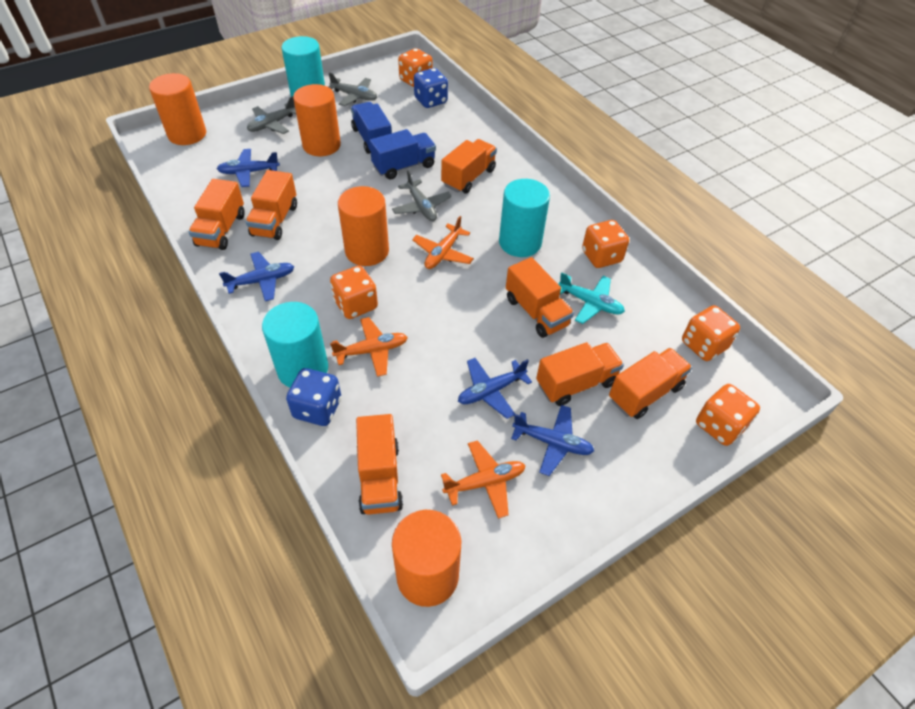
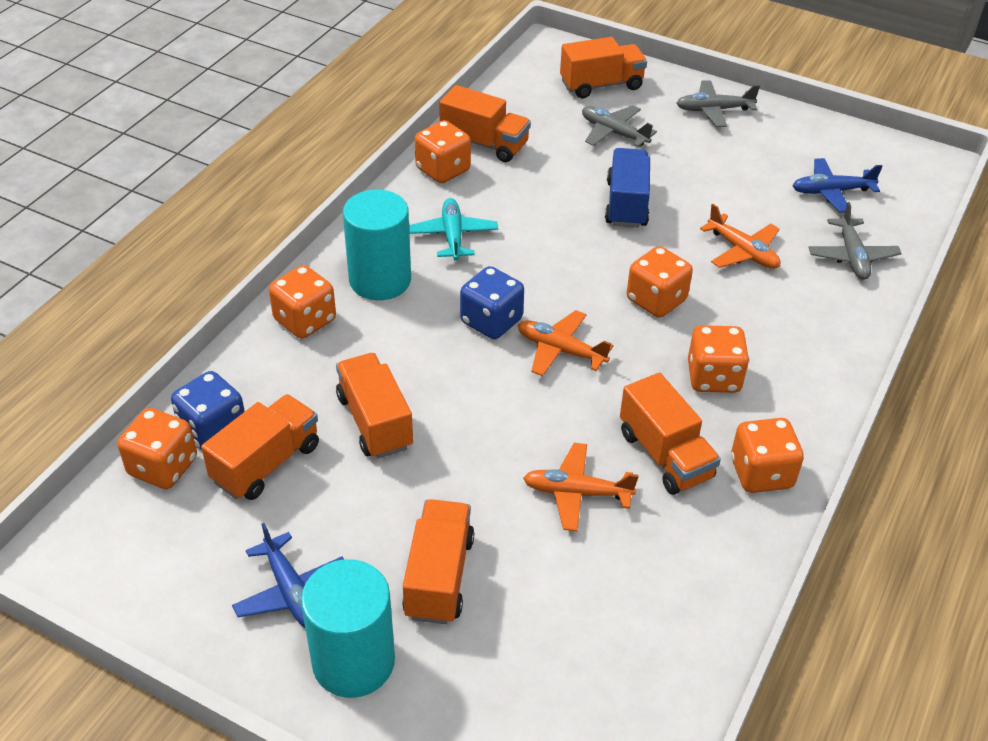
blue plane: [217,149,280,187] [219,252,294,301] [458,358,532,419] [511,405,594,476] = 4 -> [232,523,344,628] [793,158,883,213] = 2
blue truck: [351,102,392,154] [370,129,436,180] = 2 -> [605,148,650,228] = 1
orange cylinder: [149,73,206,145] [293,84,341,156] [338,186,389,266] [392,510,461,607] = 4 -> none = 0
orange dice: [330,266,378,319] [398,48,433,87] [582,220,629,268] [682,305,740,361] [696,384,760,446] = 5 -> [117,408,197,489] [269,265,336,339] [415,120,471,183] [627,246,693,318] [688,325,750,393] [731,418,804,493] = 6
orange truck: [188,179,245,250] [245,170,297,240] [356,414,403,515] [441,139,497,193] [506,257,574,338] [536,342,624,406] [609,348,692,419] = 7 -> [201,394,319,500] [336,353,413,458] [402,499,474,624] [439,85,531,162] [560,37,647,98] [620,373,721,495] = 6
turquoise cylinder: [262,302,328,387] [282,36,325,97] [499,179,550,257] = 3 -> [301,559,395,698] [343,190,411,300] = 2

